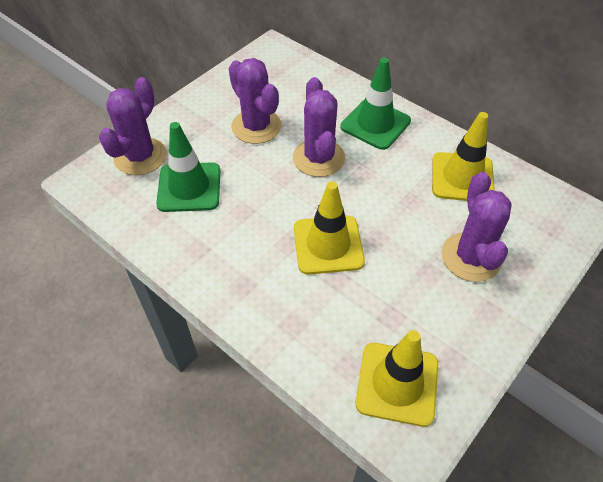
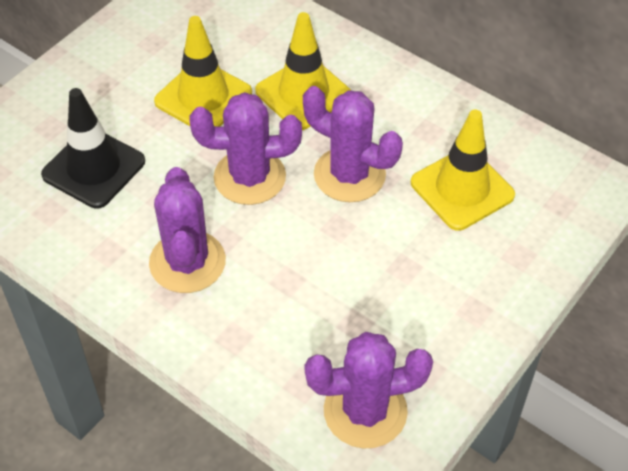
black traffic cone: none = 0 -> [41,88,145,209] = 1
green traffic cone: [156,122,220,212] [340,58,411,150] = 2 -> none = 0

